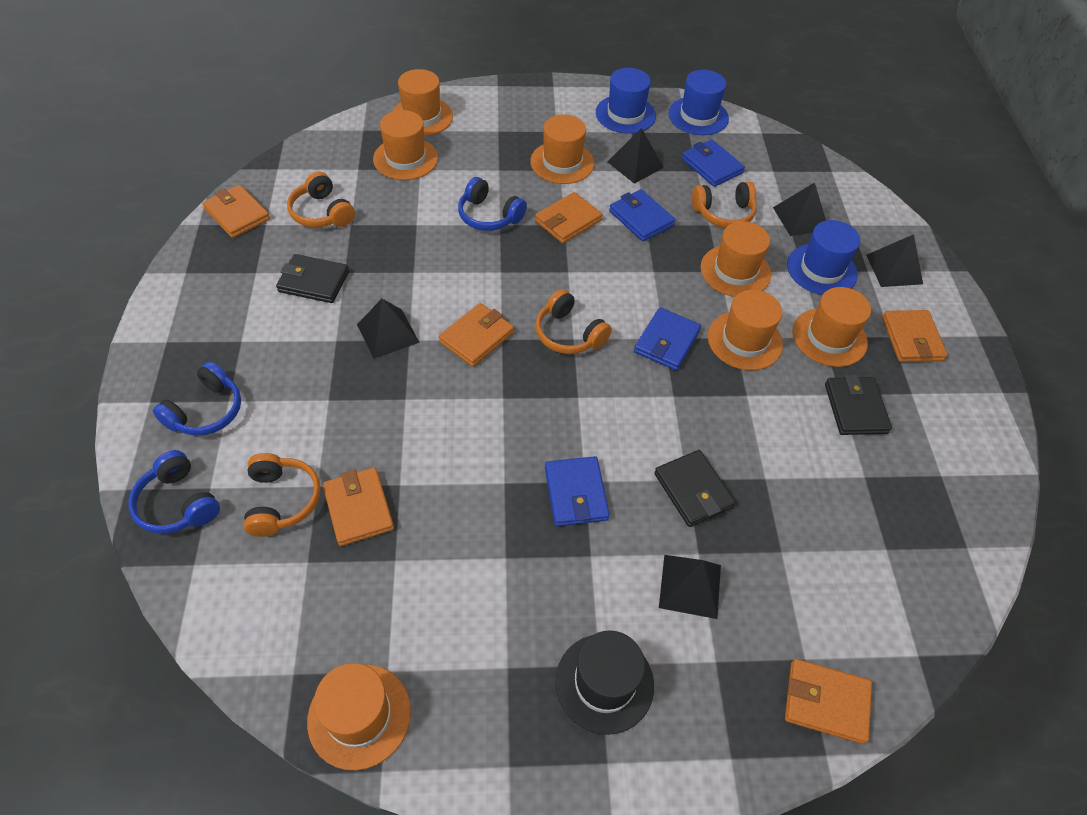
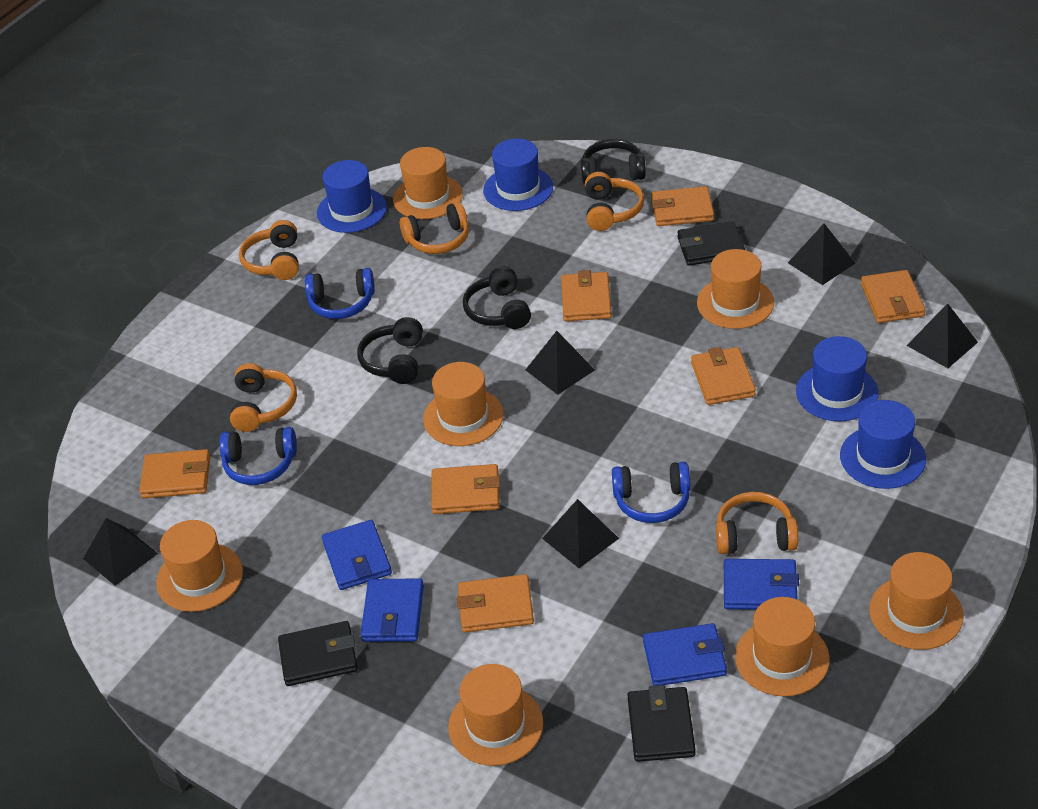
black hat: [555,630,654,735] = 1 -> none = 0
black headphones: none = 0 -> [357,317,423,384] [463,266,531,329] [581,139,646,184] = 3
blue hat: [596,68,656,134] [669,70,729,135] [787,220,860,295] = 3 -> [317,160,387,233] [483,139,553,211] [796,336,879,421] [840,400,926,489] = 4
orange headphones: [243,453,321,537] [287,172,355,227] [535,289,612,354] [692,182,757,228] = 4 -> [230,363,297,432] [239,220,299,280] [400,202,469,254] [585,172,644,231] [716,492,798,554] = 5
orange wallet: [202,185,270,238] [323,467,394,546] [439,303,514,367] [535,192,602,243] [785,659,872,744] [882,310,948,362] = 6 -> [139,449,210,498] [431,464,500,514] [457,574,534,632] [561,270,612,321] [651,186,714,226] [691,347,756,405] [861,270,925,323] = 7

